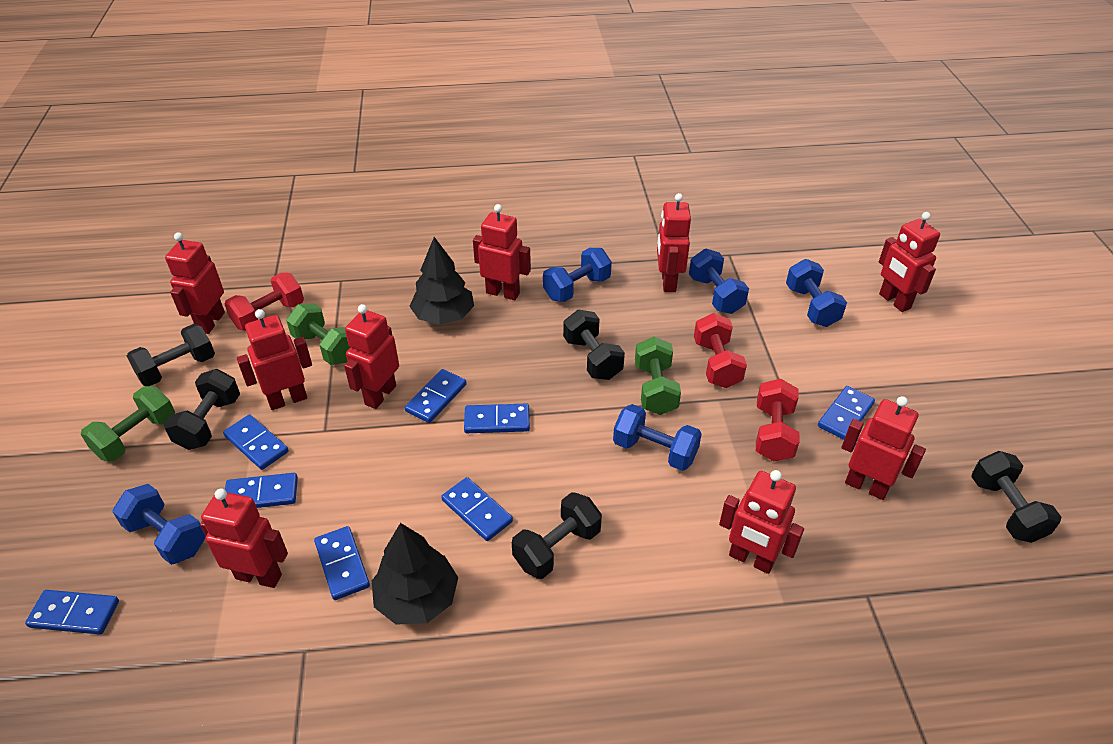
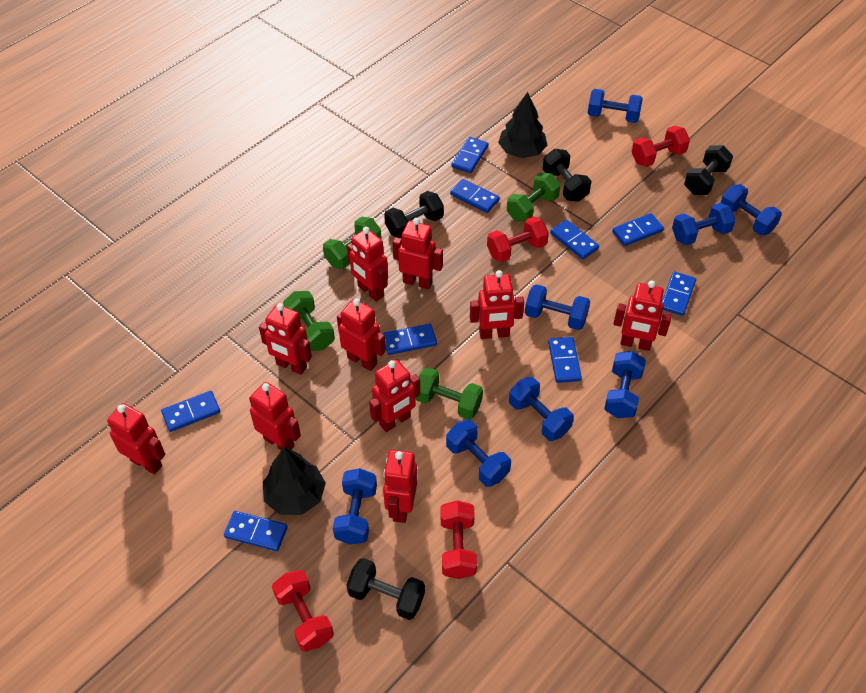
black dumbbell: [127,324,215,386] [164,369,240,450] [512,492,602,579] [563,310,625,380] [971,451,1061,543] = 5 -> [346,558,425,620] [384,191,444,238] [543,149,591,202] [684,145,733,195] = 4
blue domino: [25,590,119,635] [223,414,289,470] [225,473,298,508] [314,526,370,600] [405,369,467,423] [441,477,513,541] [464,403,530,433] [818,386,875,440] = 8 -> [161,391,220,432] [224,511,288,551] [383,324,437,355] [450,179,500,213] [451,137,489,173] [548,337,582,383] [550,220,599,260] [612,213,664,246] [662,271,696,316] = 9
blue dumbbell: [112,484,206,565] [543,248,612,302] [613,404,702,471] [689,249,749,314] [786,259,847,327] = 5 -> [333,468,377,545] [446,420,511,487] [509,377,574,441] [525,284,590,330] [588,89,643,123] [604,351,646,418] [672,203,736,245] [720,184,782,235] = 8
green dumbbell: [81,386,175,462] [286,303,350,365] [635,337,681,415] = 3 -> [283,291,335,351] [323,217,381,269] [415,367,483,420] [507,173,561,222] = 4
red dumbbell: [225,273,304,331] [694,313,747,388] [756,379,800,461] = 3 -> [272,570,334,652] [440,500,477,579] [487,216,549,262] [632,126,690,167] = 4
red robot: [165,232,225,334] [200,489,288,588] [237,309,312,410] [344,304,399,409] [473,204,531,300] [657,193,691,292] [719,470,804,574] [842,396,926,500] [879,212,940,312] = 9 -> [107,403,165,475] [249,382,301,450] [259,303,312,375] [337,298,386,371] [347,227,388,302] [369,359,420,432] [383,450,417,523] [393,218,443,289] [470,270,524,339] [613,281,672,351] = 10

